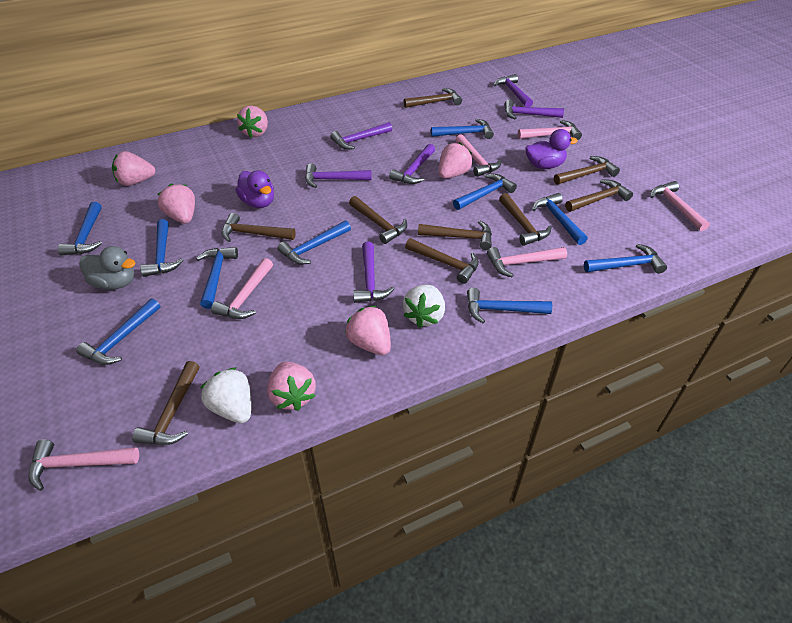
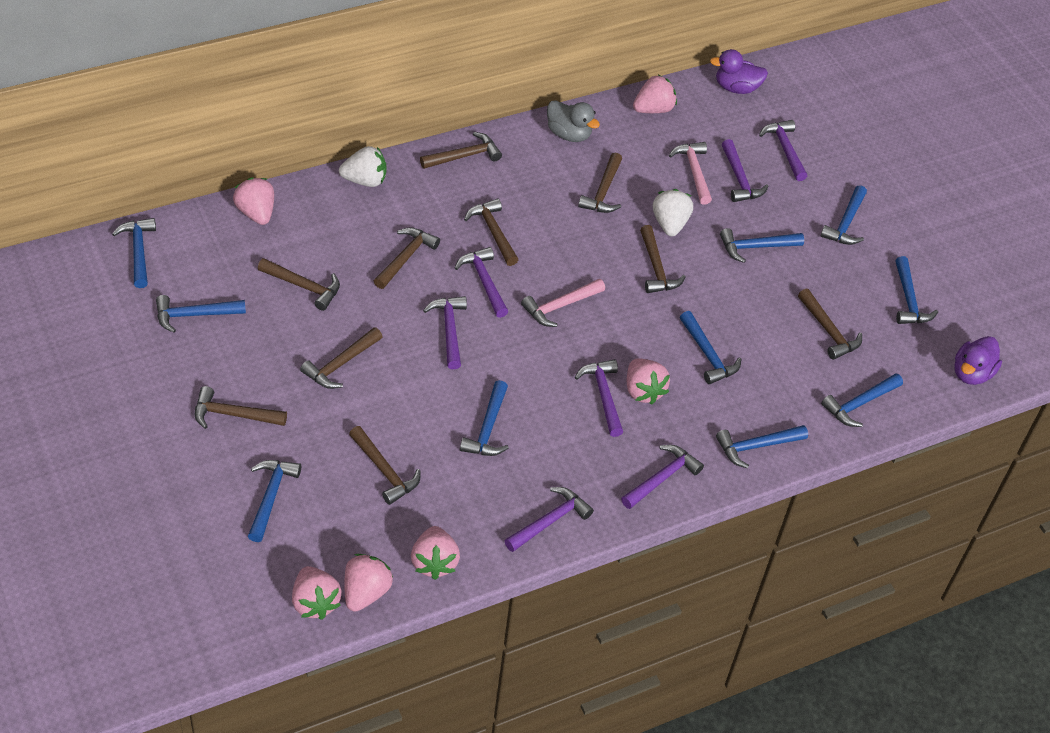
brown hammer: [132,361,200,445] [222,213,296,242] [349,196,407,244] [404,88,462,108] [405,238,479,284] [418,221,492,250] [499,193,551,246] [554,156,620,185] [565,179,633,212] = 9 -> [195,386,287,429] [258,258,340,311] [300,327,382,389] [349,426,421,505] [374,227,440,289] [420,132,502,169] [464,198,518,266] [578,153,622,213] [640,225,686,293] [798,288,862,360] = 10
pink hammer: [28,440,139,491] [211,258,273,319] [455,134,501,177] [487,247,567,277] [518,120,582,140] [650,181,710,231] = 6 -> [521,279,605,327] [669,142,712,205] = 2
purple hammer: [305,163,371,188] [330,122,392,149] [353,241,394,303] [389,144,435,184] [494,74,533,107] [505,99,564,119] = 6 -> [423,296,467,369] [455,247,508,318] [504,487,594,552] [575,359,623,437] [621,445,704,509] [722,139,769,202] [759,120,807,181] = 7

